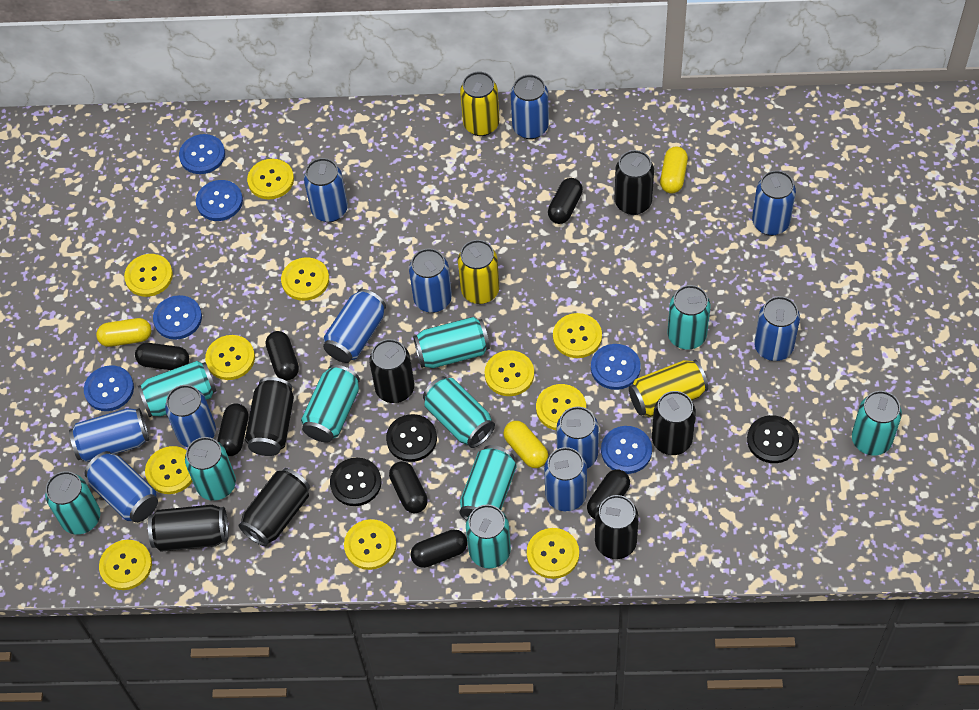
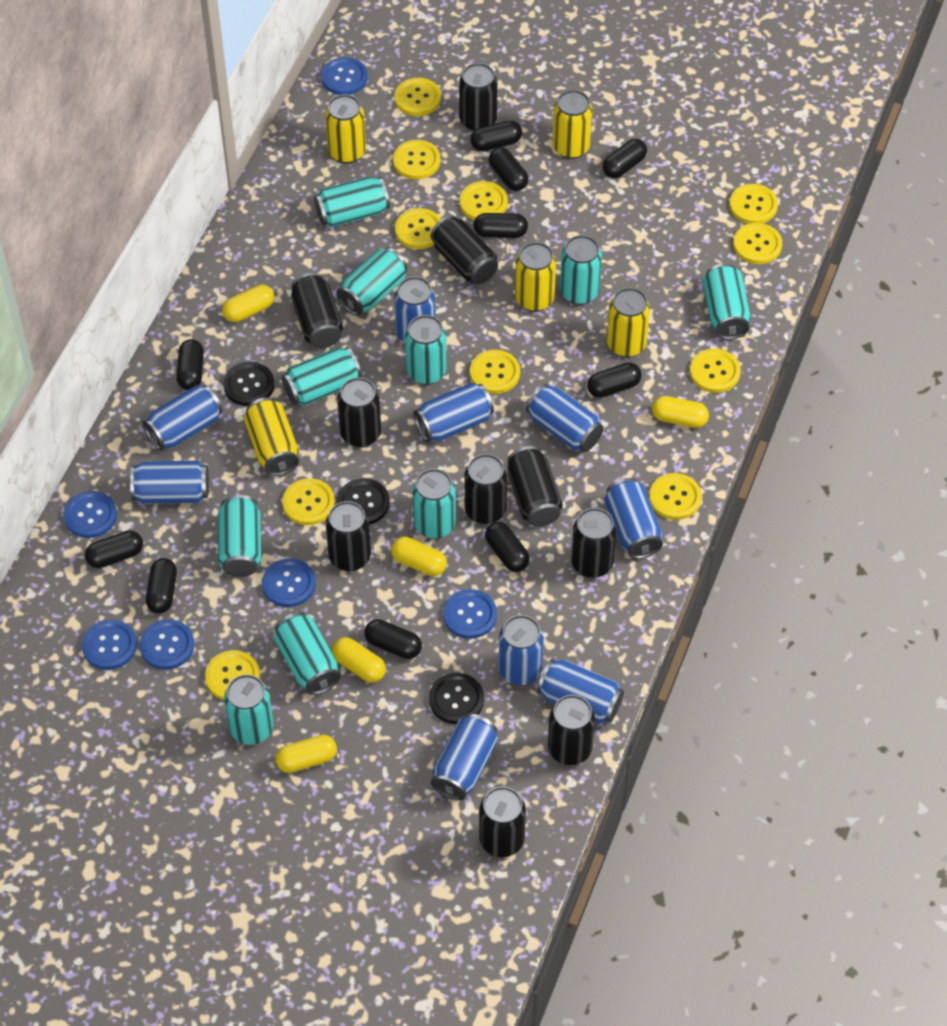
black can: [148,505,228,552] [239,468,310,547] [245,377,294,456] [369,339,414,403] [595,495,639,559] [614,150,654,215] [652,391,696,455] = 7 -> [291,273,343,348] [326,501,371,571] [337,377,381,448] [431,215,498,284] [459,63,498,132] [464,454,507,524] [479,787,526,857] [507,446,563,527] [548,695,595,765] [571,508,617,578] = 10
black capsule: [135,343,189,370] [217,404,248,456] [266,331,299,381] [389,461,428,513] [411,529,467,568] [548,178,583,224] [587,469,630,519] = 7 -> [85,530,143,568] [146,558,177,613] [176,339,204,390] [364,619,422,659] [470,120,522,151] [473,213,528,238] [485,522,530,572] [489,147,529,191] [587,362,642,398] [603,139,647,178] = 10
blue can: [69,408,149,462] [85,451,158,523] [165,385,216,447] [304,158,348,222] [323,289,386,363] [409,248,452,313] [511,74,549,139] [544,447,587,511] [557,406,599,469] [752,171,796,236] [754,296,800,361] = 11 -> [130,461,209,504] [142,385,222,451] [394,277,436,343] [414,383,494,442] [431,714,498,800] [498,615,544,685] [526,384,604,452] [537,659,624,723] [604,478,663,559] = 9
yellow can: [458,240,499,304] [460,72,499,136] [629,360,708,417] = 3 -> [244,397,299,476] [325,94,366,164] [515,242,556,312] [552,90,593,159] [607,288,650,358] = 5
yellow capsule: [96,318,151,347] [503,421,548,468] [660,147,688,194] = 3 -> [222,284,274,322] [275,735,337,773] [332,637,386,683] [391,537,447,576] [652,396,709,428] = 5

